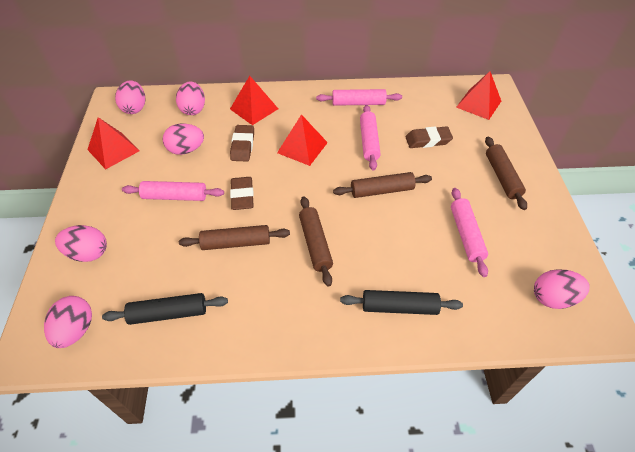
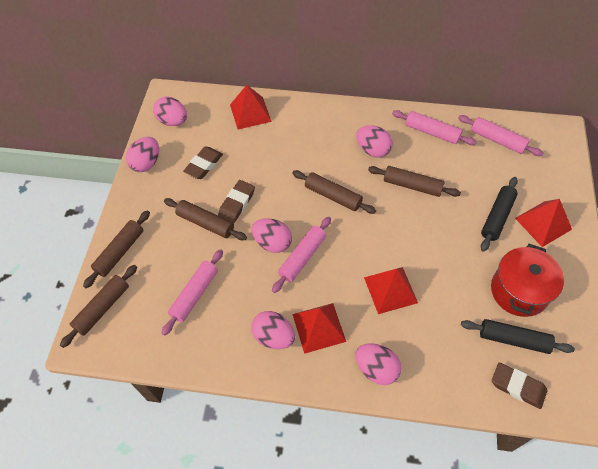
brown rolling pin: [179,225,290,250] [299,197,333,287] [333,172,432,198] [485,137,527,210] = 4 -> [60,265,137,348] [83,210,150,288] [164,198,247,240] [292,170,376,214] [368,166,461,197] = 5
red pot: none = 0 -> [491,243,564,317] = 1

